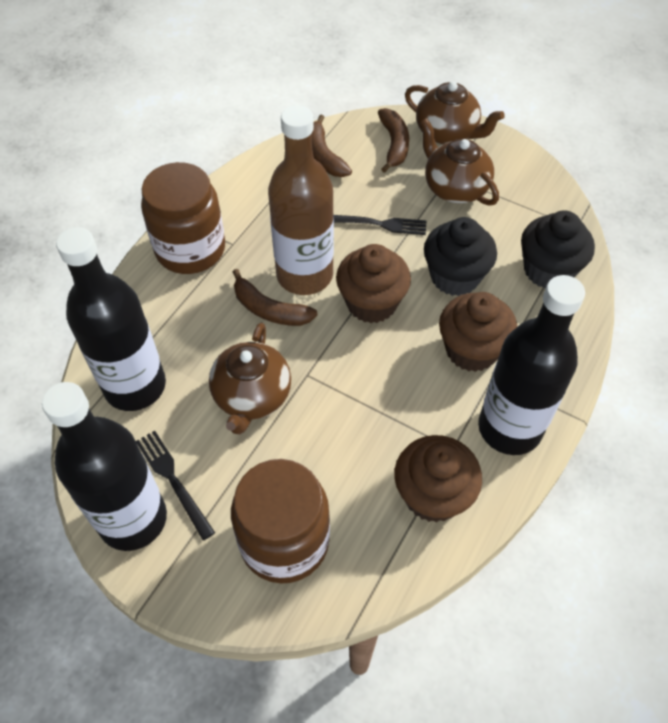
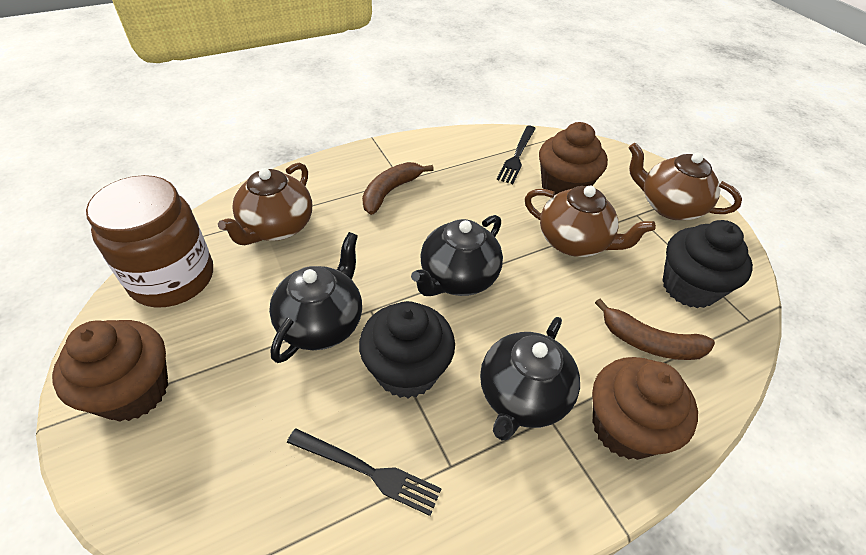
black bottle: [42,382,167,551] [56,227,166,411] [478,275,585,455] = 3 -> none = 0
black teapot: none = 0 -> [269,232,362,363] [411,215,503,296] [480,317,580,440] = 3
brown banana: [233,269,317,326] [311,114,352,177] [378,108,409,173] = 3 -> [362,162,434,215] [595,299,715,360] = 2
brown bottle: [268,105,334,295] = 1 -> none = 0
brown jar: [141,162,225,274] [231,459,330,583] = 2 -> [86,175,213,308] = 1

